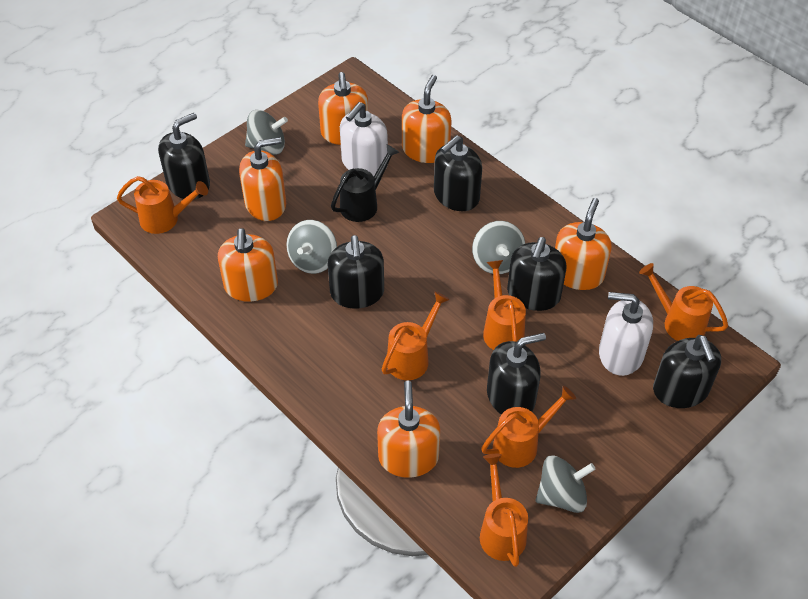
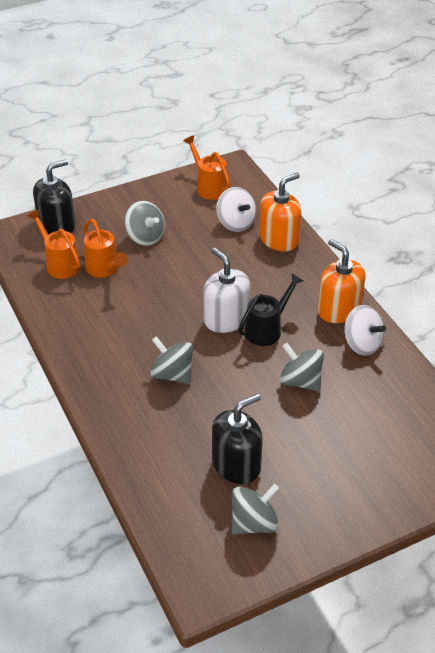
black soap dispenser: [158,113,210,199] [328,235,384,309] [434,135,482,211] [487,333,546,414] [507,237,567,311] [653,335,721,408] = 6 -> [33,159,76,235] [212,393,262,484] = 2
orange soap dispenser: [218,228,278,302] [239,137,286,221] [318,72,368,145] [377,381,440,478] [402,75,452,163] [555,198,612,290] = 6 -> [259,173,301,251] [317,239,366,323] = 2
orange watering can: [117,176,208,234] [382,292,450,380] [480,454,528,567] [481,386,576,468] [483,260,526,350] [639,263,728,341] = 6 -> [28,209,81,279] [83,219,128,277] [183,135,231,200] = 3
white soap dispenser: [340,102,388,177] [599,292,653,376] = 2 -> [203,248,250,333] = 1
white spinning top: none = 0 -> [216,187,256,232] [344,305,386,356] = 2

